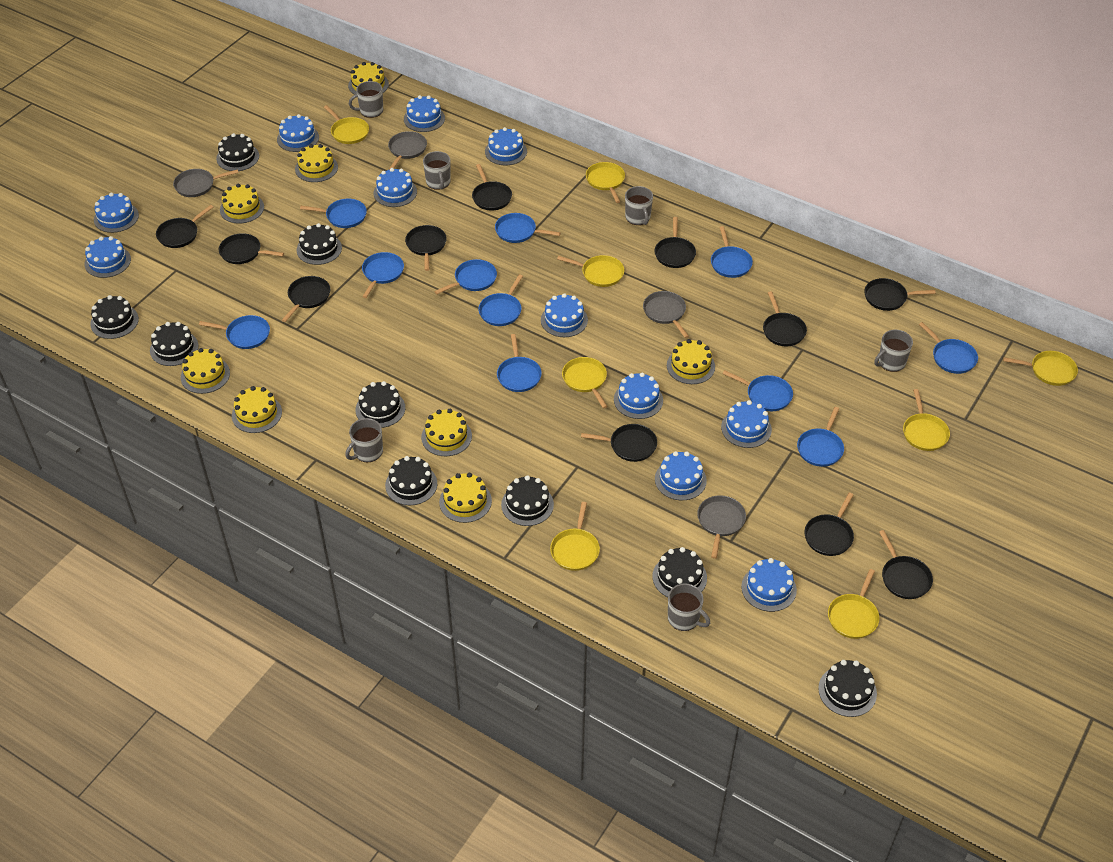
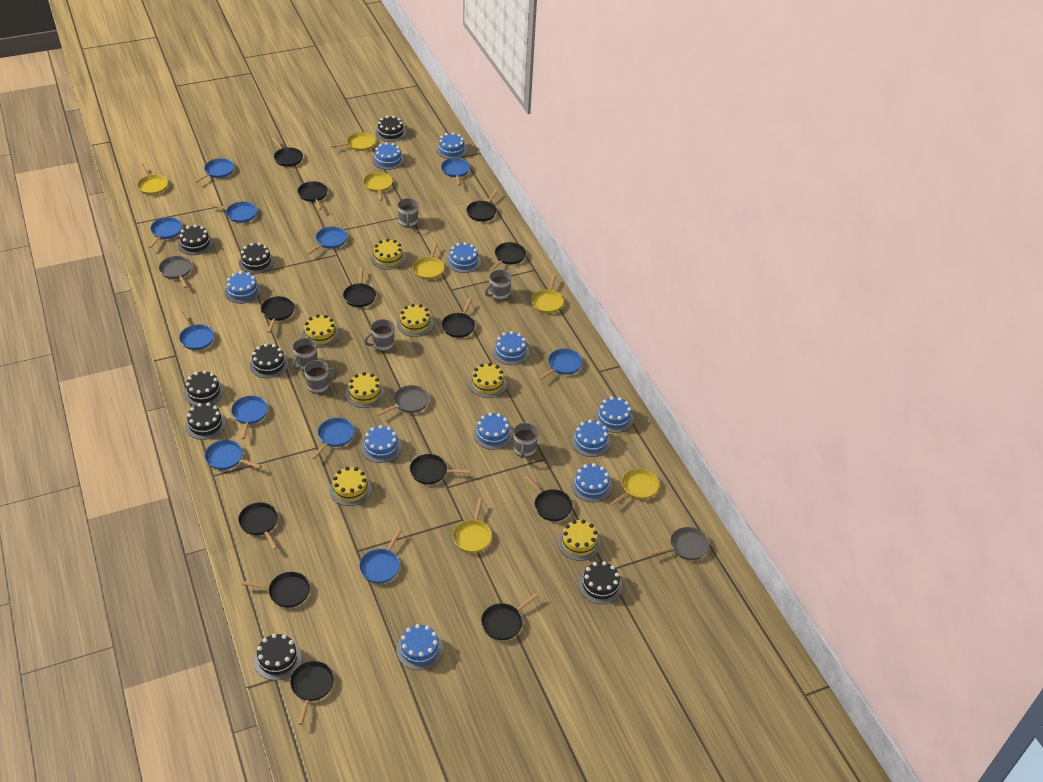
black cake: [90,295,139,339] [150,322,199,366] [216,133,259,171] [297,223,342,265] [356,381,405,428] [385,456,437,506] [501,475,554,526] [652,547,707,597] [818,660,877,717] = 9 -> [178,225,213,255] [184,370,224,406] [185,402,226,440] [239,243,274,274] [250,344,288,378] [254,633,302,680] [375,116,406,142] [578,561,622,604] = 8
black pan: [156,205,213,248] [219,233,284,264] [282,276,330,322] [405,225,447,271] [472,164,512,211] [581,424,657,462] [654,217,696,268] [763,291,807,346] [804,493,854,556] [864,278,936,311] [879,530,933,599] = 11 -> [238,502,278,550] [242,572,310,608] [261,296,295,333] [272,137,303,167] [290,661,334,725] [298,181,328,210] [343,268,376,307] [410,454,471,485] [442,298,475,338] [466,189,498,221] [481,593,539,640] [489,242,526,271] [525,475,573,521] = 13
grey pan: [173,169,239,197] [388,131,427,170] [643,291,689,338] [697,495,746,559] = 4 -> [159,256,192,288] [377,385,429,416] [649,527,709,560] = 3
yellow cake: [181,348,230,394] [220,184,264,224] [232,386,282,433] [295,144,338,182] [348,62,389,95] [421,409,472,456] [439,473,492,523] [667,339,715,384] = 8 -> [302,314,339,348] [330,467,371,506] [346,372,384,408] [371,239,406,270] [397,304,434,337] [469,363,507,398] [558,520,601,561] = 7
yellow pan: [324,105,369,144] [550,502,600,571] [557,255,624,287] [562,357,608,408] [586,162,625,203] [828,569,880,639] [903,389,950,451] [1003,351,1078,386] = 8 -> [137,163,168,195] [330,132,376,151] [363,172,393,201] [412,242,444,279] [453,499,492,553] [531,275,564,313] [610,469,659,506] = 7

